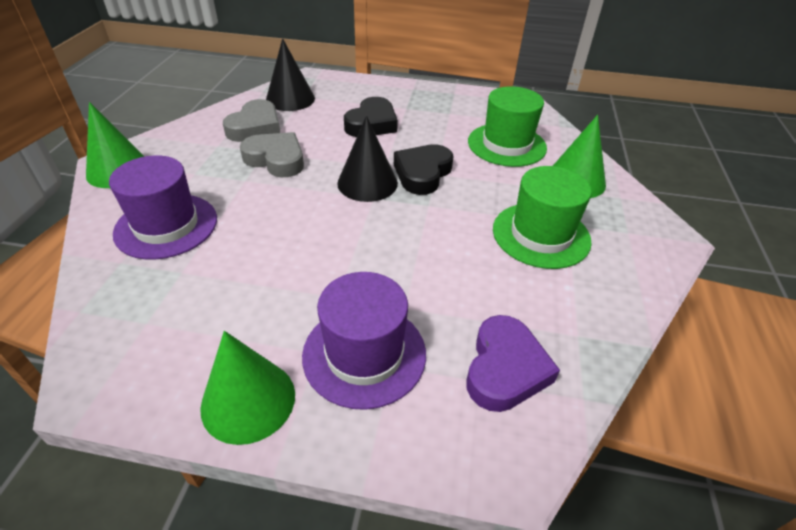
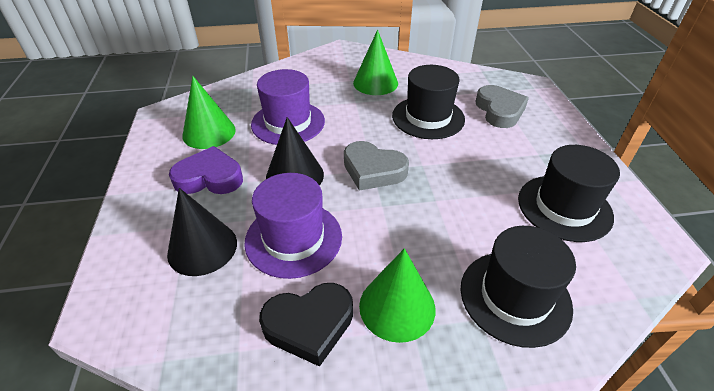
black hat: none = 0 -> [392,65,465,139] [461,226,576,348] [518,145,620,242] = 3
black heart: [344,97,398,137] [394,144,454,195] = 2 -> [259,283,353,367] = 1
green hat: [468,86,547,167] [493,166,592,269] = 2 -> none = 0

